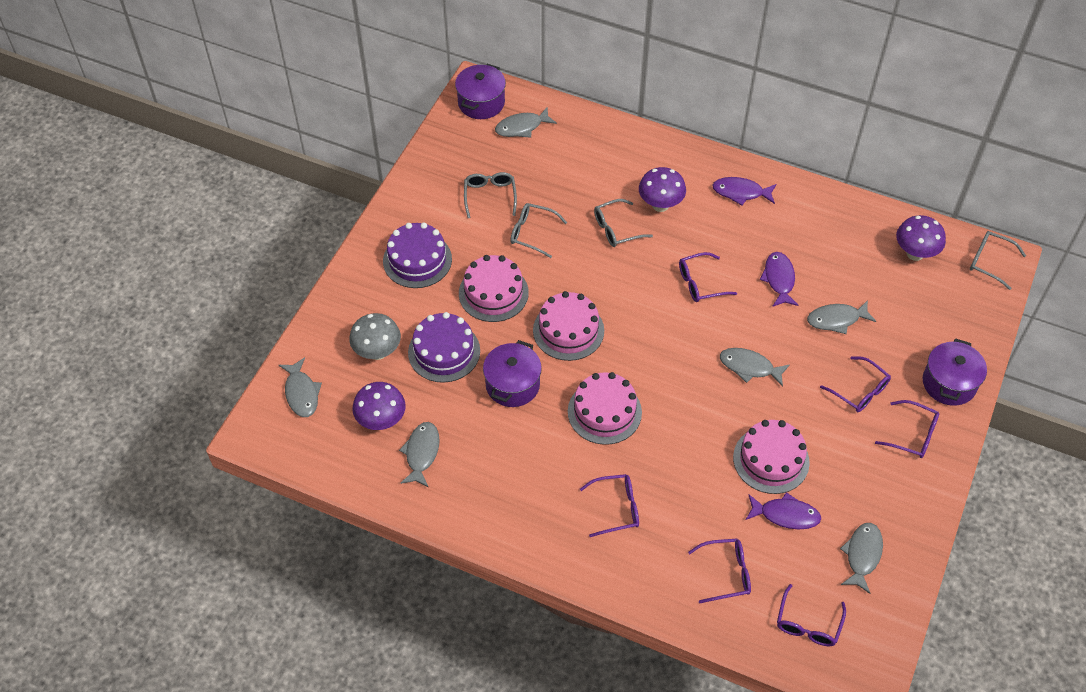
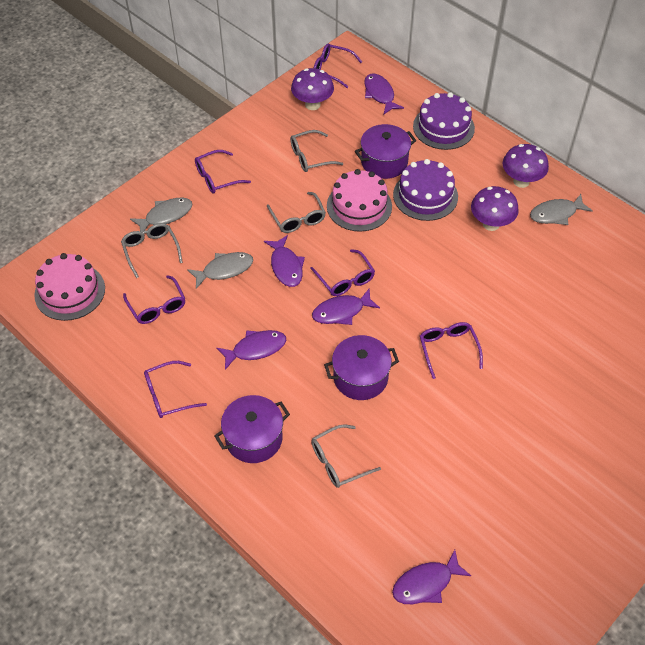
grey fish: [279,357,322,417] [399,422,440,487] [495,107,557,138] [720,348,790,387] [807,300,876,334] [840,523,883,594] = 6 -> [130,198,193,232] [187,252,253,289] [530,194,593,225] = 3
grey mushroom: [349,313,401,360] = 1 -> none = 0
pink cake: [459,255,529,322] [533,291,604,361] [568,372,642,445] [733,420,810,494] = 4 -> [34,253,105,321] [327,169,392,232] = 2
purple fish: [712,177,776,206] [746,492,821,529] [760,252,799,307] = 3 -> [216,330,286,370] [264,235,305,287] [312,288,380,325] [364,73,404,114] [392,550,471,604] = 5

